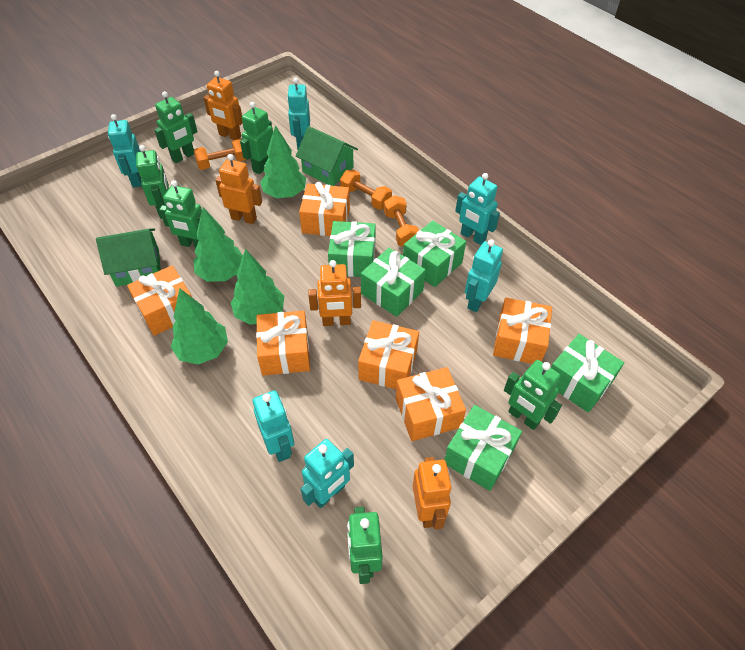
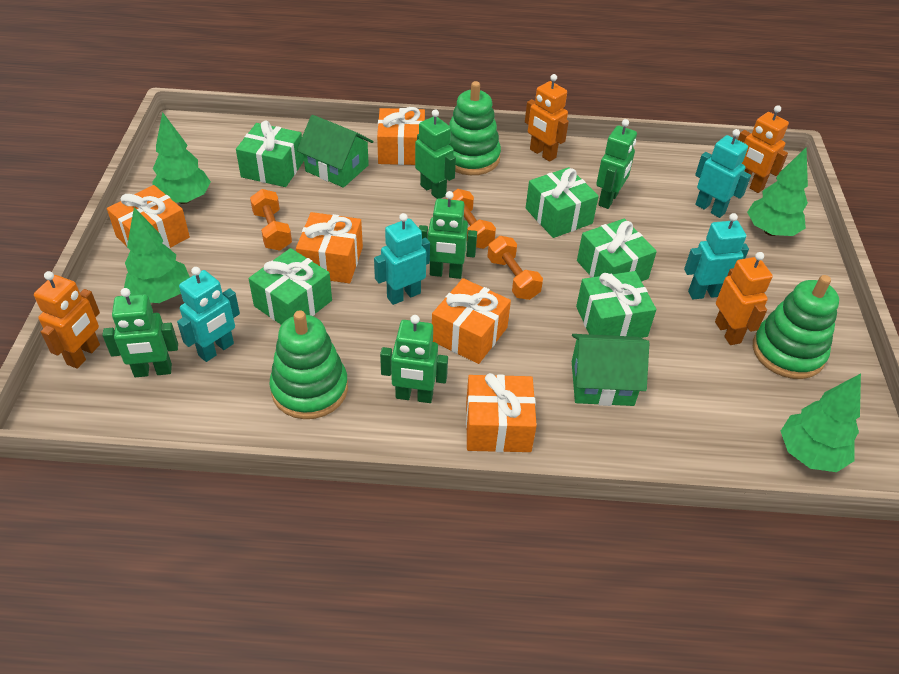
green robot: [136,145,169,219] [154,91,198,163] [159,180,202,249] [240,102,273,174] [347,507,383,584] [504,360,562,430] = 6 -> [102,288,178,377] [380,315,448,403] [415,109,456,199] [419,191,477,279] [596,119,637,209] = 5
green stacking toy: none = 0 -> [270,311,348,419] [449,81,501,175] [753,275,839,379] = 3
orange gift: [127,265,192,336] [256,311,310,376] [299,182,350,236] [358,320,419,389] [396,367,466,441] [493,298,552,364] = 6 -> [107,185,190,249] [296,212,363,283] [377,107,425,165] [432,278,511,364] [466,373,537,452] = 5
turquoise robot: [108,114,142,188] [253,390,294,462] [287,78,310,149] [301,439,354,508] [455,173,500,245] [465,239,503,312] = 6 -> [177,267,240,362] [374,213,430,305] [684,213,749,299] [695,129,751,218] = 4

